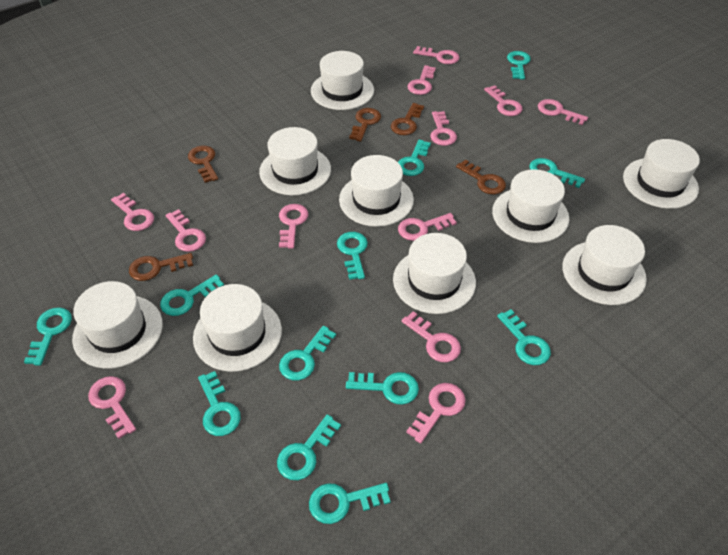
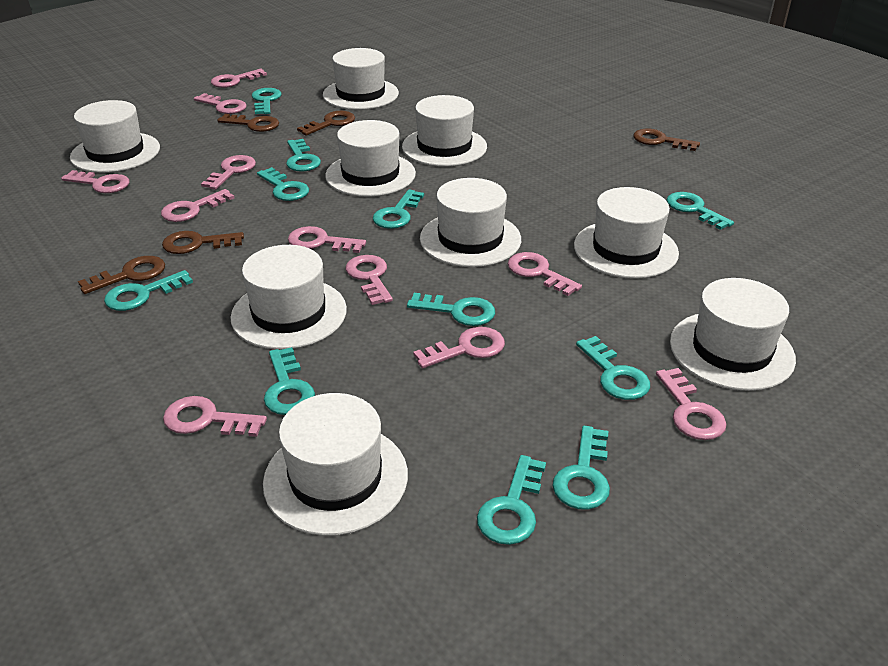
pink key: [88,376,136,439] [111,193,154,231] [165,209,206,252] [279,204,308,249] [398,213,457,241] [401,311,461,362] [406,383,466,444] [407,65,436,95] [413,46,459,64] [430,111,457,146] [484,85,522,116] [538,99,588,125] = 12 -> [61,170,129,193] [161,189,234,222] [163,396,267,437] [194,93,247,114] [201,155,256,190] [211,69,267,88] [288,226,366,253] [346,255,393,305] [413,327,505,368] [508,252,582,296] [656,368,727,440] = 11
turquoise key: [24,307,72,366] [160,274,224,316] [198,371,241,436] [277,414,341,480] [279,326,336,381] [309,483,391,524] [337,232,368,280] [346,372,419,405] [398,140,431,176] [497,309,551,365] [507,51,531,80] [529,158,585,188] = 12 -> [104,270,193,311] [252,88,281,114] [257,167,309,201] [264,347,315,415] [286,139,321,172] [373,189,424,229] [407,293,495,326] [477,455,546,545] [552,426,610,510] [576,336,650,400] [666,192,734,230] = 11

